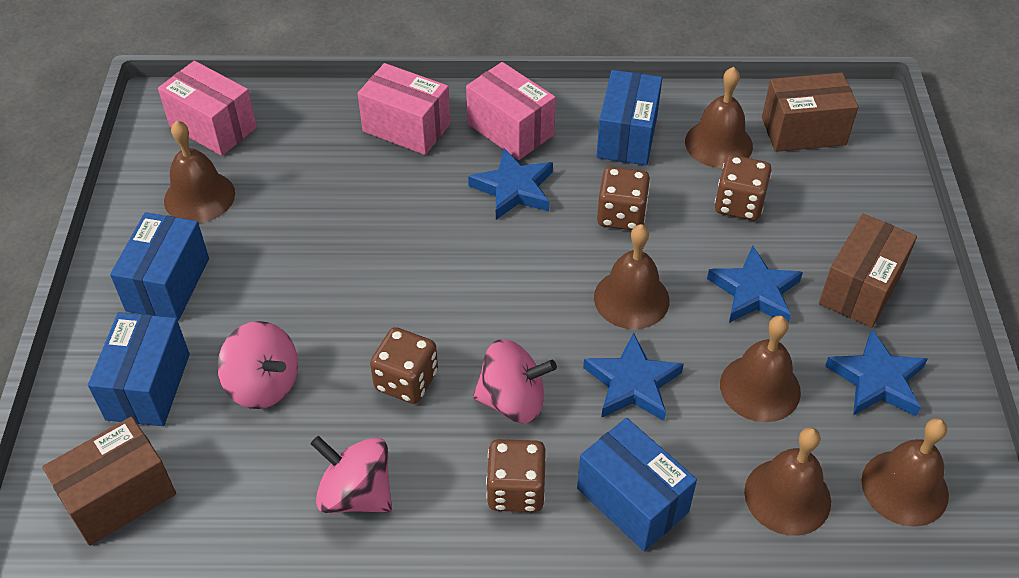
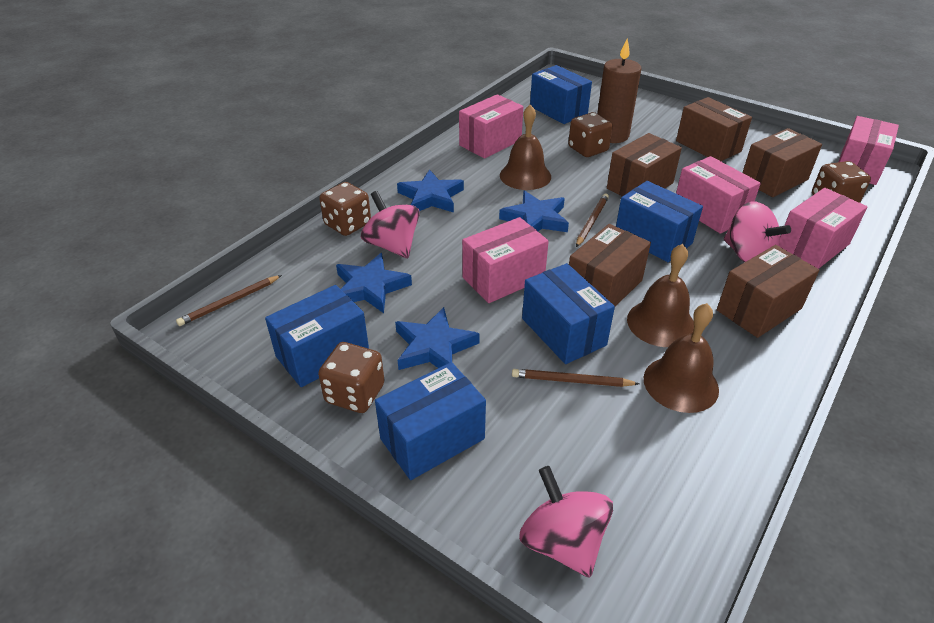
blue box: [88,312,190,426] [110,212,209,321] [577,418,697,551] [596,70,662,165] = 4 -> [265,285,369,387] [375,362,486,480] [522,263,615,364] [530,65,592,124] [616,181,703,262] = 5
brown bell: [164,121,235,223] [594,224,670,329] [685,67,753,168] [720,316,801,422] [744,427,831,536] [861,418,949,527] = 6 -> [500,104,551,190] [627,244,694,347] [644,303,719,413] = 3
brown box: [42,416,176,546] [762,73,858,152] [819,214,917,328] = 3 -> [569,224,651,306] [607,133,682,196] [676,97,752,161] [717,245,819,338] [742,128,822,197] = 5
brown candle: none = 0 -> [597,38,641,143] = 1
brown pencil: none = 0 -> [176,275,282,326] [512,369,639,387] [576,194,609,247] = 3
pink box: [158,61,257,156] [358,63,450,155] [466,62,556,160] = 3 -> [459,94,523,159] [462,217,549,303] [676,156,761,234] [779,188,867,269] [839,116,899,185] = 5

